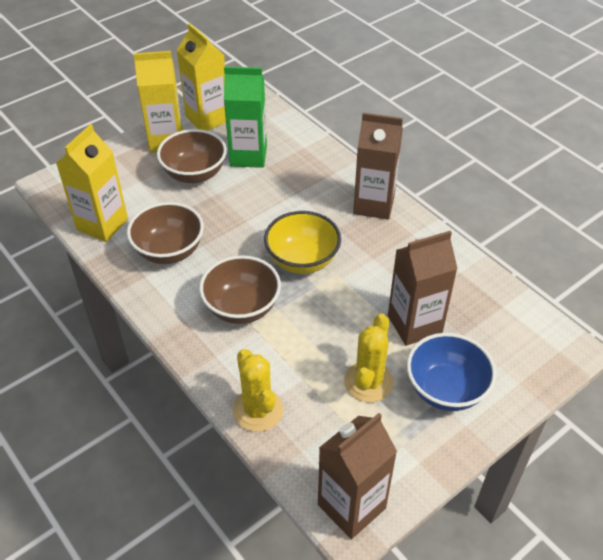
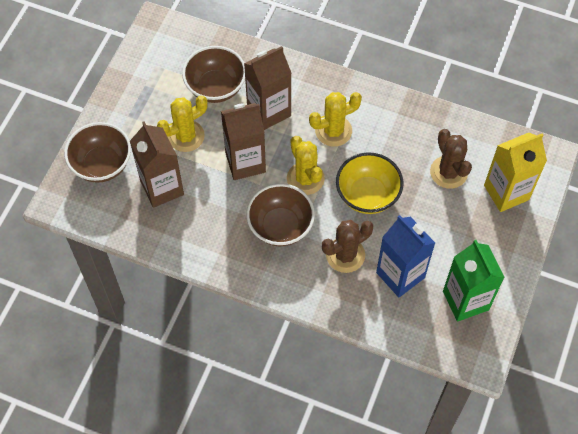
blue bowl: [407,333,496,411] = 1 -> none = 0
blue carton: none = 0 -> [376,215,435,297] = 1
brown cactus: none = 0 -> [322,220,373,273] [430,129,472,189] = 2
yellow cactus: [233,349,283,432] [344,314,394,402] = 2 -> [157,95,208,152] [287,136,325,195] [309,92,362,147] = 3
yellow carton: [56,124,128,242] [134,51,183,153] [176,23,226,131] = 3 -> [484,133,547,212] = 1

